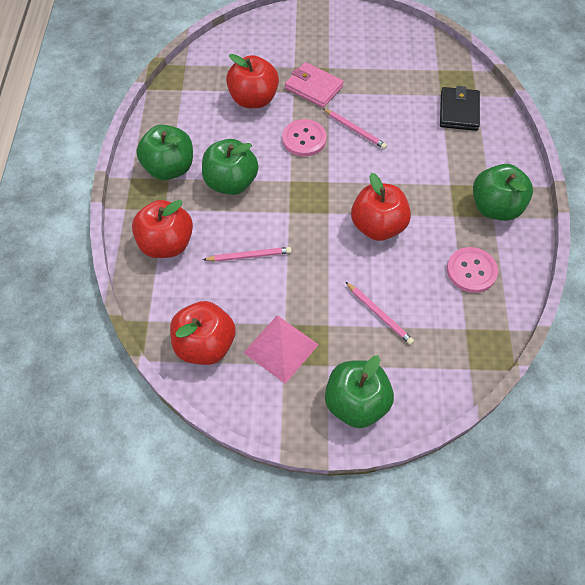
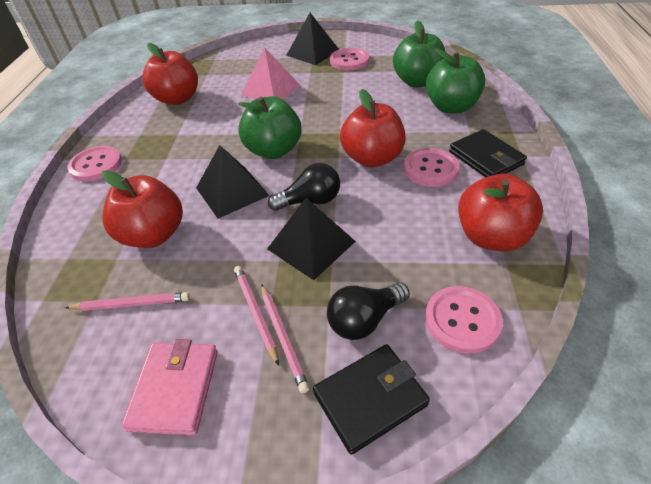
black light bulb: none = 0 -> [268,163,340,211] [327,282,410,340] = 2
black pyramid: none = 0 -> [196,145,270,219] [267,198,356,280] [286,13,339,65] = 3
black wallet: [440,86,480,131] = 1 -> [313,344,430,455] [449,129,527,177] = 2
green apple: [136,125,193,180] [202,139,259,195] [325,355,394,428] [473,164,533,221] = 4 -> [238,96,301,159] [393,20,446,87] [426,49,485,114] = 3
pink button: [282,119,327,157] [447,247,498,293] = 2 -> [67,146,122,182] [330,48,369,70] [404,148,459,187] [425,286,503,354] = 4

